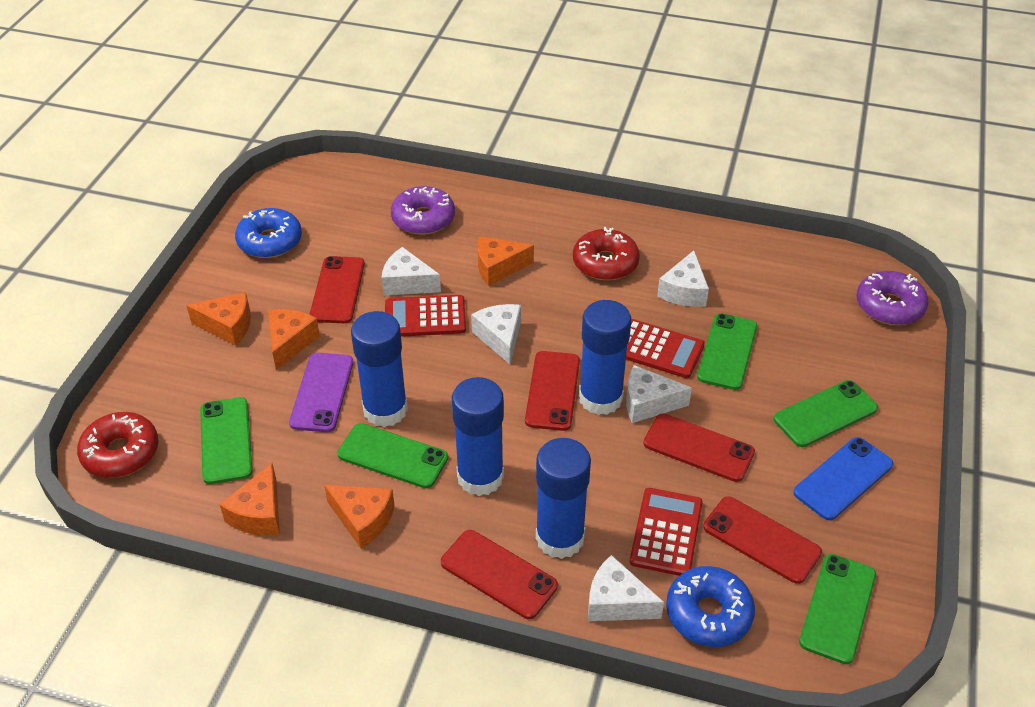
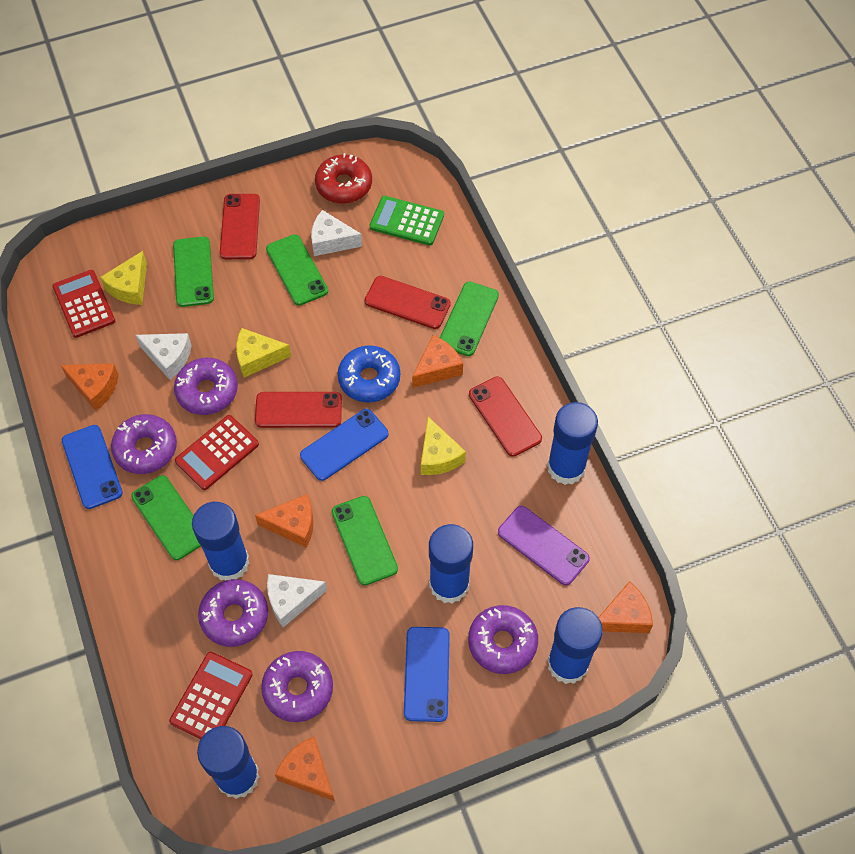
blue donut: [235,208,302,258] [666,566,755,647] = 2 -> [338,345,400,403] = 1
blue glue stick: [351,311,408,427] [452,377,504,496] [536,438,591,559] [579,300,631,415] = 4 -> [192,502,250,580] [197,726,260,799] [429,524,473,604] [547,402,598,485] [547,607,603,684] = 5
blue phone: [793,437,893,520] = 1 -> [62,425,123,509] [300,409,389,481] [404,627,450,722] = 3
green calculator: none = 0 -> [370,196,444,245] = 1
purple donut: [391,186,455,235] [856,271,929,325] = 2 -> [111,414,177,474] [174,357,238,415] [198,579,268,647] [261,651,333,722] [468,605,538,674] = 5
red donut: [77,412,158,478] [573,227,640,280] = 2 -> [315,153,372,204] = 1
red phone: [309,256,365,323] [441,530,558,619] [525,351,580,431] [644,413,755,482] [703,496,822,584] = 5 -> [220,194,260,259] [255,392,342,428] [365,276,451,329] [469,376,542,457] = 4
white cheese: [382,247,441,296] [471,304,521,364] [588,555,664,621] [626,365,692,423] [657,250,709,307] = 5 -> [136,333,192,380] [267,574,327,627] [311,210,362,256] = 3
yellow cheese: none = 0 -> [100,251,147,305] [236,328,291,378] [421,417,466,475] = 3

